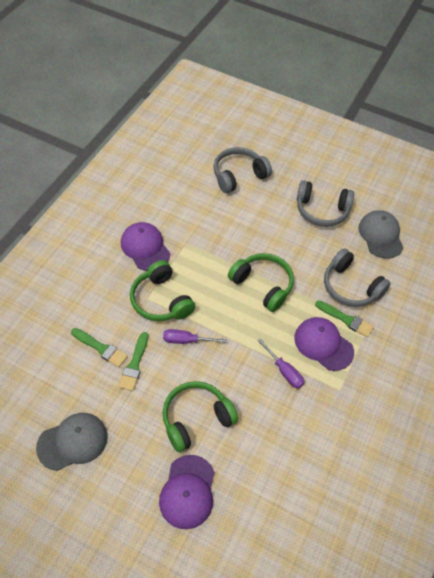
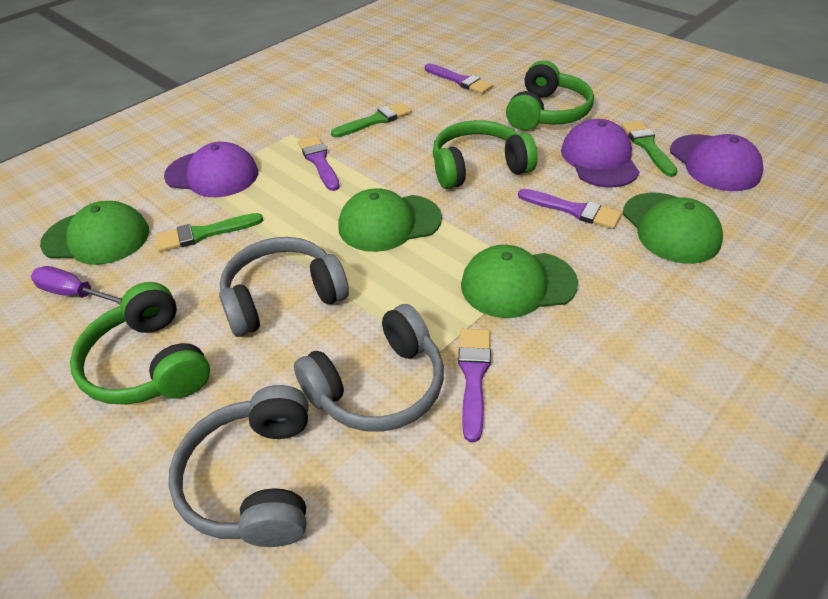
green cap: none = 0 -> [40,201,149,265] [338,188,442,252] [461,245,578,318] [623,193,723,264] = 4
grey cap: [36,413,108,471] [358,210,403,259] = 2 -> none = 0
purple brush: none = 0 -> [298,135,340,191] [425,63,493,94] [458,329,491,442] [518,189,622,229] = 4
purple screwdriver: [163,329,227,344] [258,338,304,389] = 2 -> [31,266,122,305] = 1

